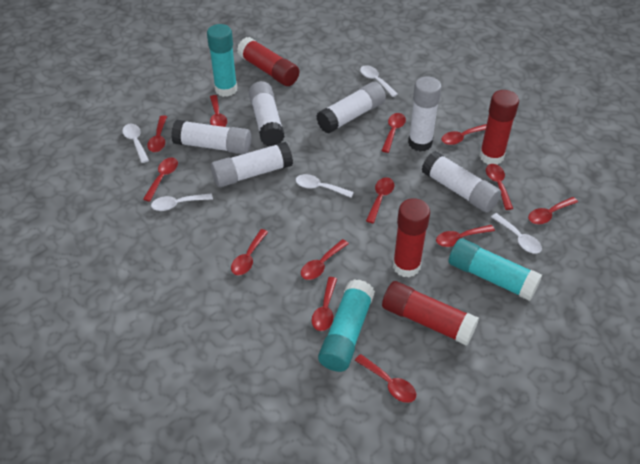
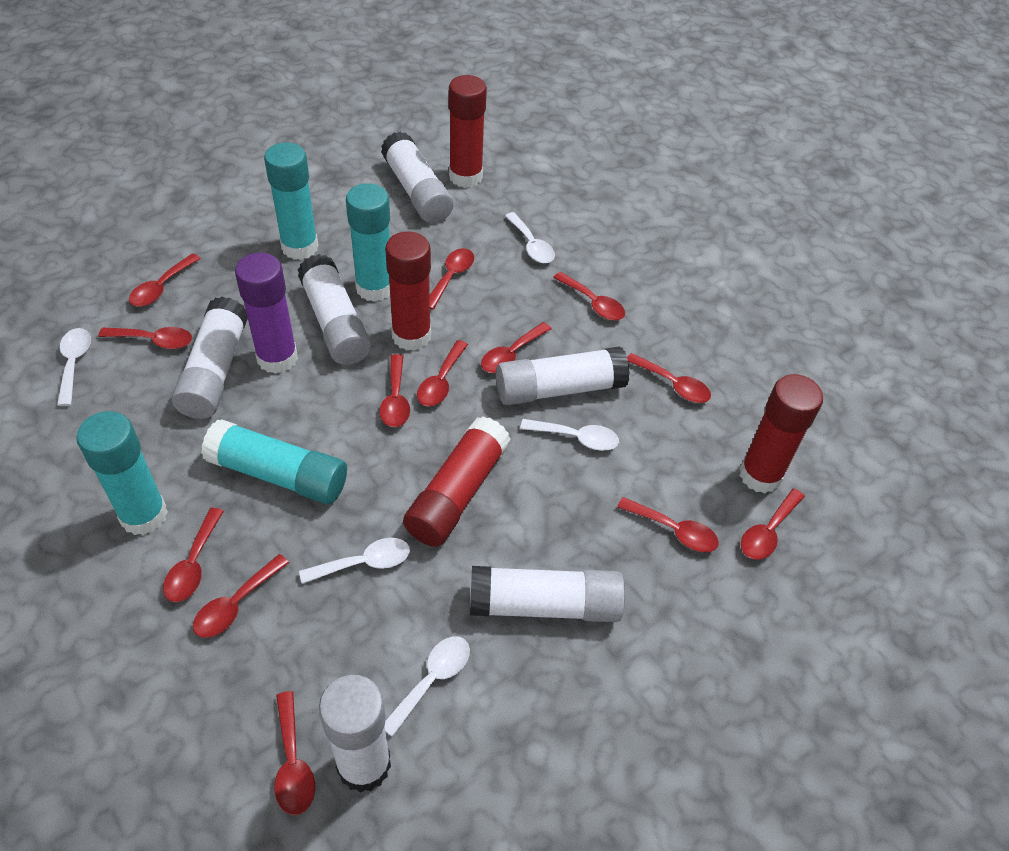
purple glue stick: none = 0 -> [235,253,298,374] = 1
turquoise glue stick: [207,24,237,97] [318,279,375,372] [449,238,542,301] = 3 -> [76,411,168,535] [201,419,347,504] [264,142,318,260] [346,183,390,302] = 4

